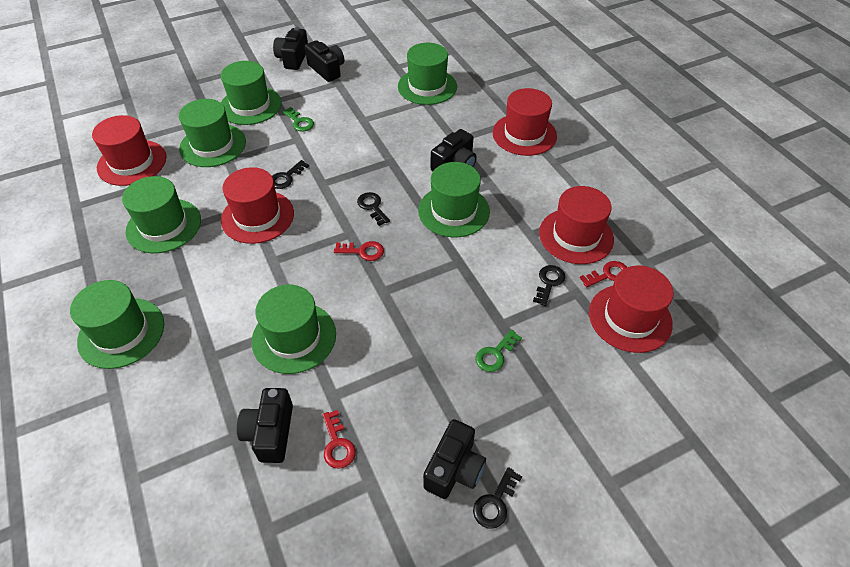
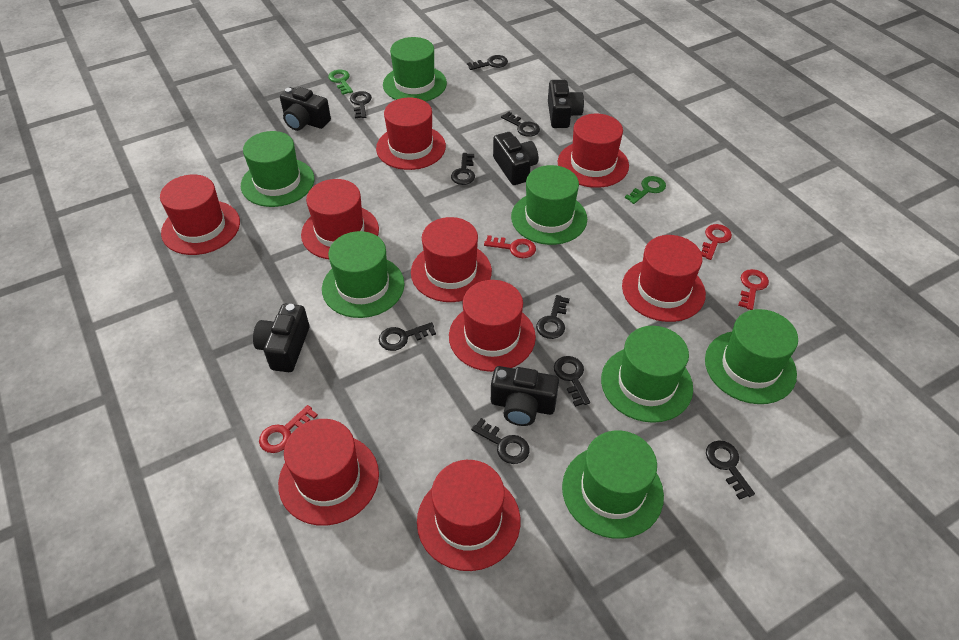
black key: [272,160,309,189] [357,192,390,226] [473,467,522,529] [533,265,565,306] = 4 -> [350,91,372,118] [379,322,436,351] [451,153,475,185] [467,55,508,70] [471,418,530,464] [501,112,540,137] [536,295,570,339] [554,356,590,407] [706,440,755,500] = 9
red hat: [92,115,166,186] [221,167,294,244] [493,88,557,156] [539,186,614,264] [589,266,673,353] = 5 -> [160,174,240,255] [278,419,379,526] [301,179,379,259] [376,98,446,170] [411,217,492,302] [417,460,520,571] [449,280,536,372] [558,114,629,188] [622,235,706,322] = 9
red key: [323,410,356,469] [334,241,384,261] [580,261,627,287] = 3 -> [259,405,318,453] [484,235,536,258] [701,224,732,260] [738,269,769,310] = 4

